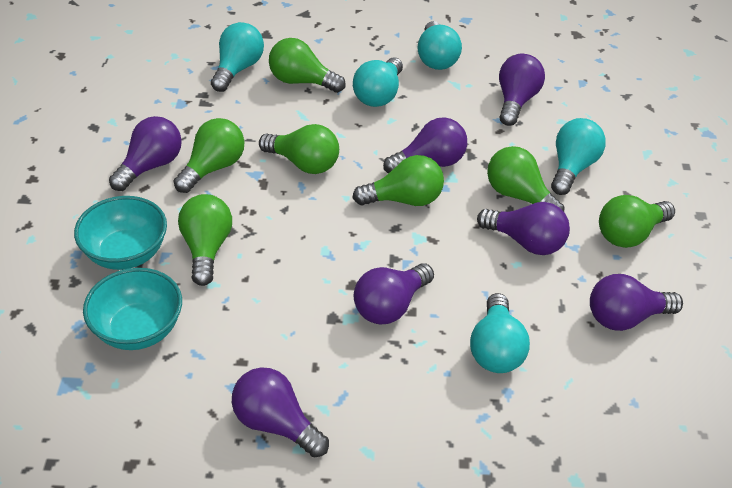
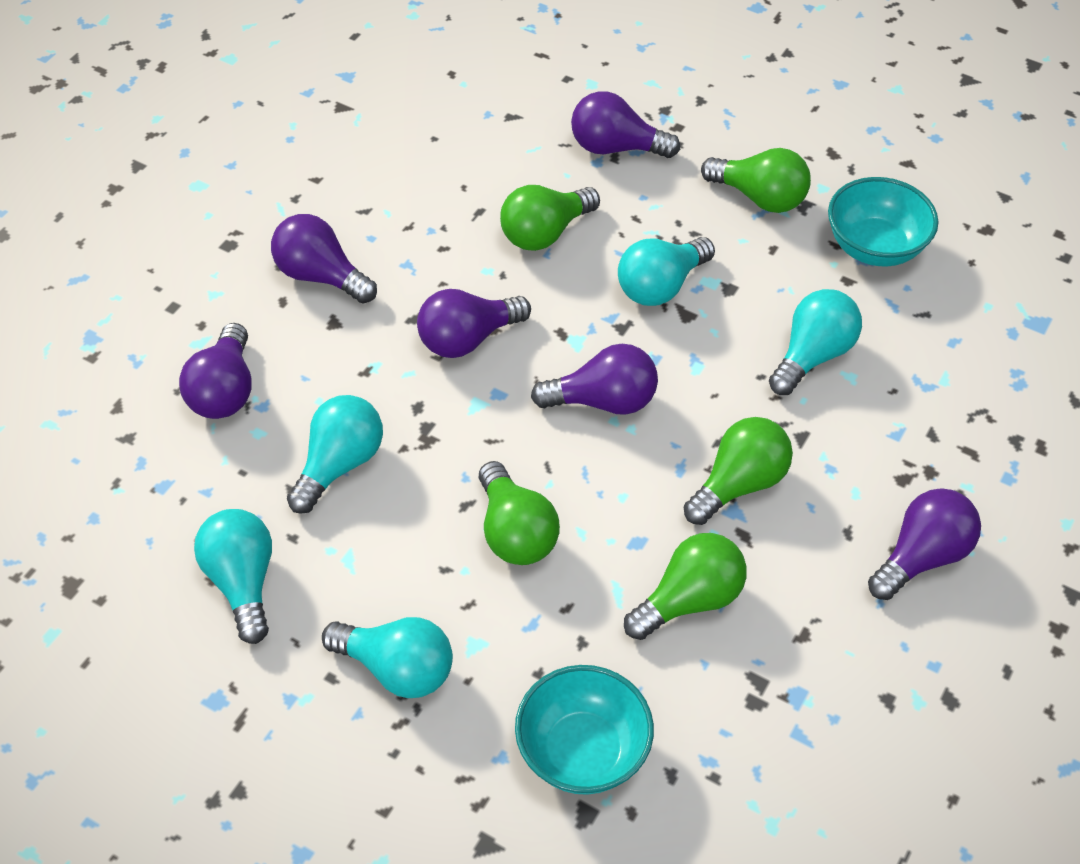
green light bulb: [173,118,245,193] [178,194,232,286] [259,124,339,174] [269,38,346,93] [353,155,444,206] [487,146,565,212] [599,195,675,248] = 7 -> [479,461,560,565] [500,185,600,251] [624,533,747,640] [684,417,793,525] [701,148,811,213] = 5
purple light bulb: [109,116,182,191] [232,367,329,458] [354,263,434,324] [383,117,467,173] [477,202,570,255] [499,54,545,126] [590,274,683,331] = 7 -> [179,323,252,419] [271,214,377,304] [417,289,531,358] [531,344,658,415] [571,91,680,158] [868,488,981,600] = 6

